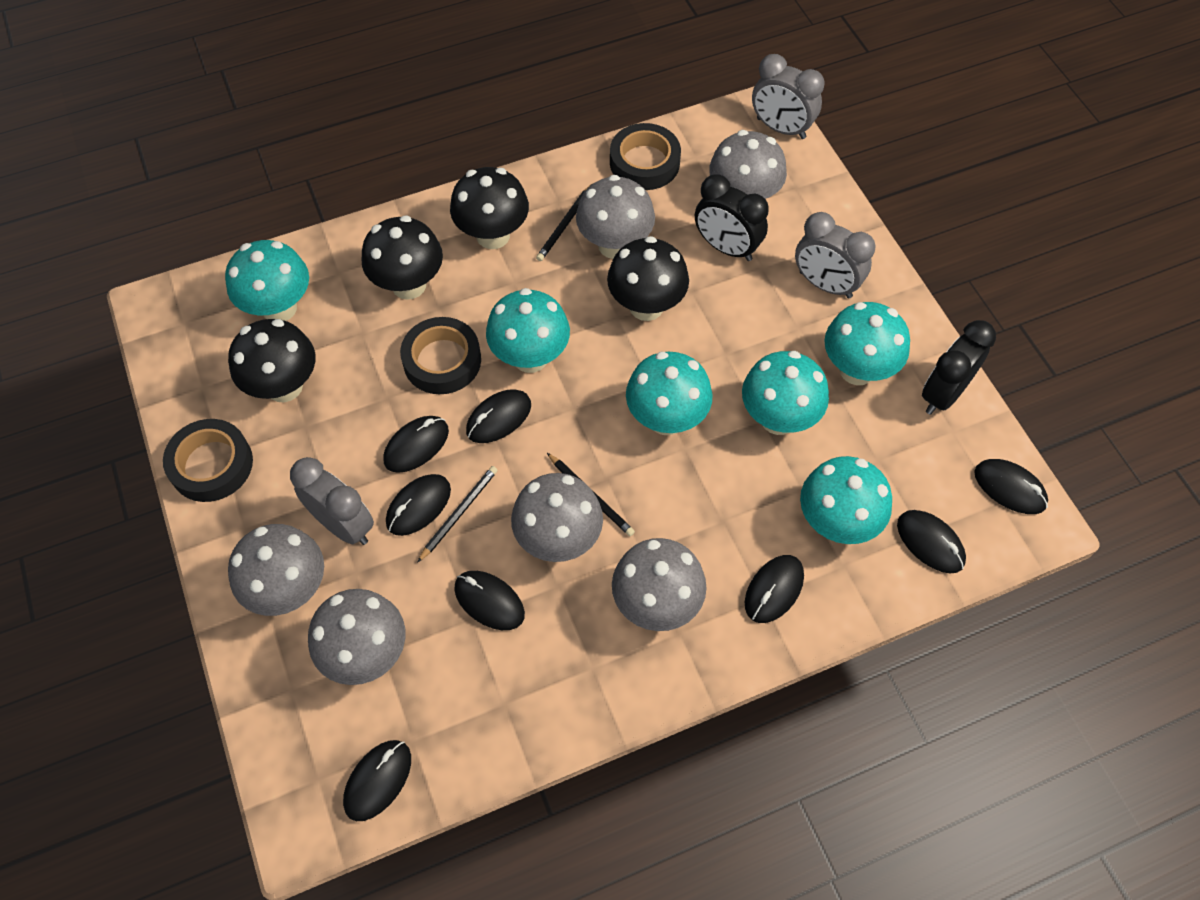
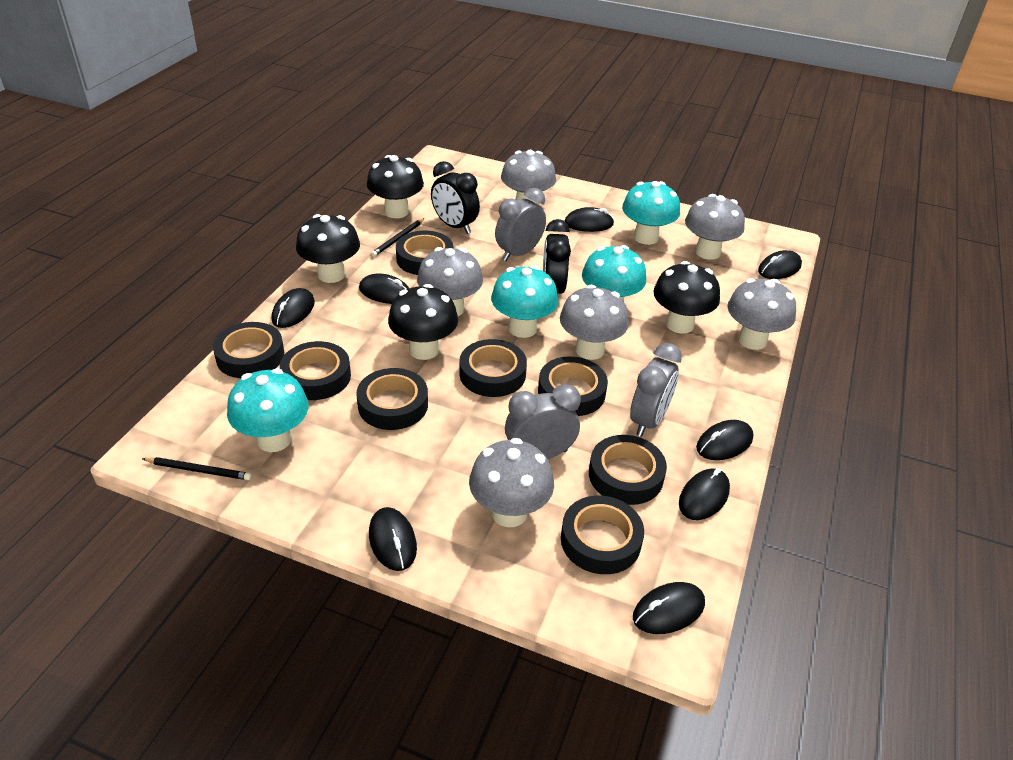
black pencil: [417,466,498,563] [536,184,592,261] [547,453,635,536] = 3 -> [142,457,252,480] [371,218,425,257] = 2
black tape: [163,419,253,502] [400,317,481,394] [610,123,681,190] = 3 -> [213,322,284,378] [280,341,351,400] [356,368,428,430] [396,230,453,275] [459,339,527,397] [538,356,608,416] [561,496,644,574] [589,435,667,505] = 8
turquoise mushroom: [225,240,309,321] [486,288,570,373] [626,352,713,435] [742,351,829,435] [800,456,892,544] [824,302,910,385] = 6 -> [227,369,309,452] [491,266,558,338] [582,245,646,301] [622,181,680,245] = 4

